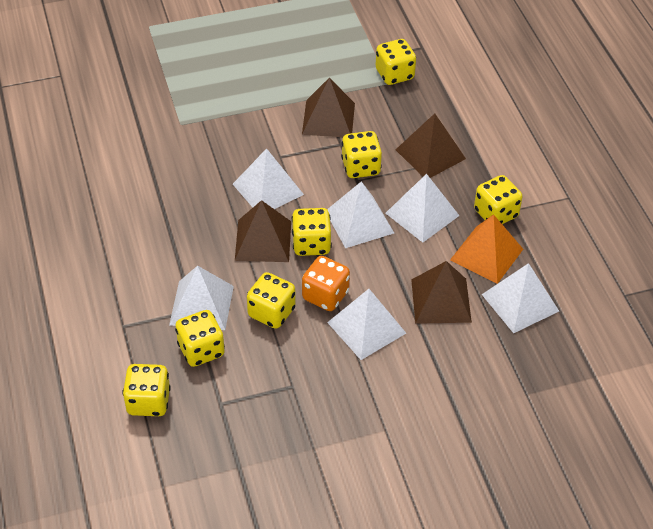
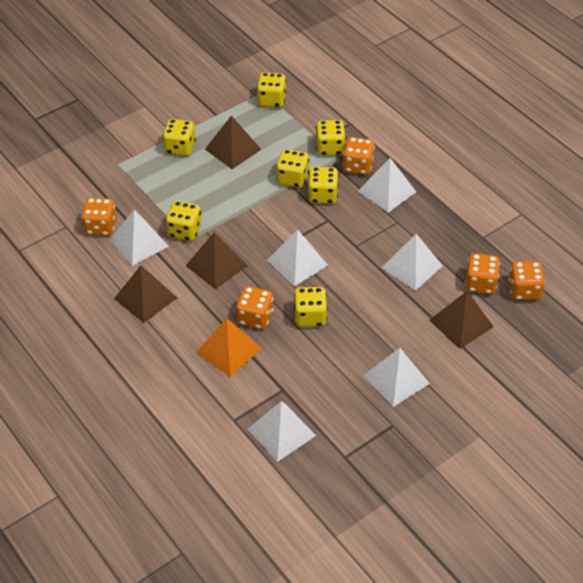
orange dice: [302,256,350,311] = 1 -> [81,198,117,236] [236,286,273,329] [342,137,375,175] [465,253,500,294] [508,261,545,300] = 5

